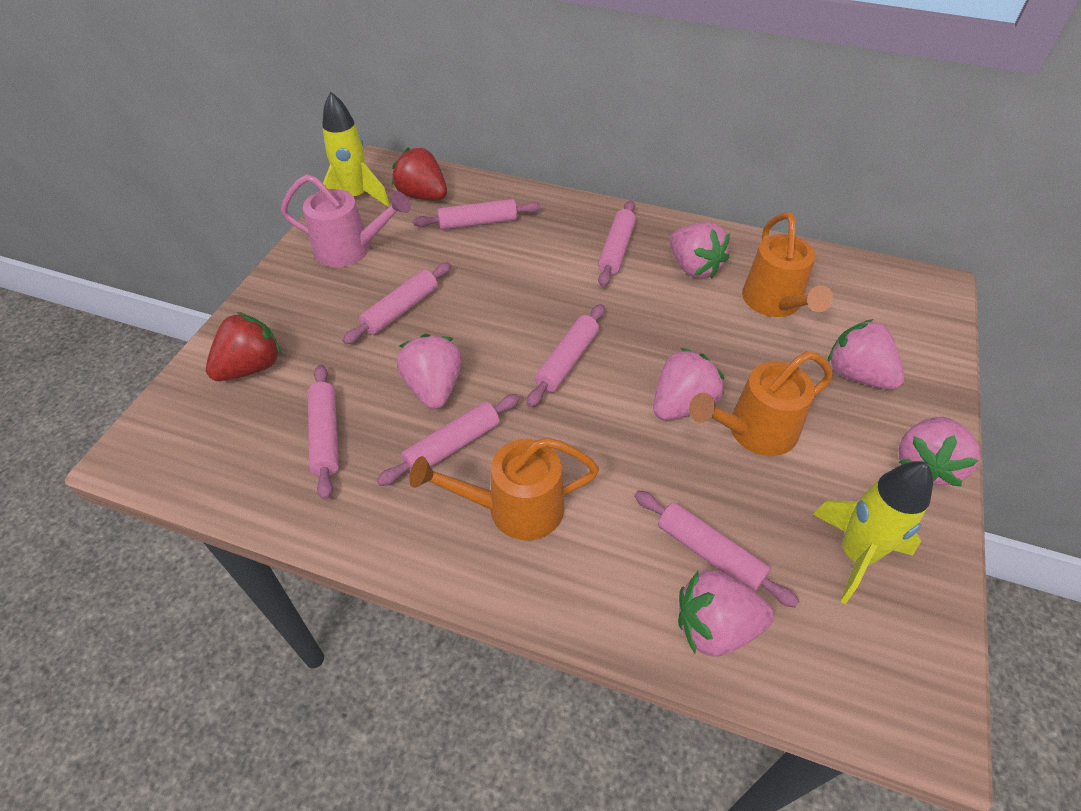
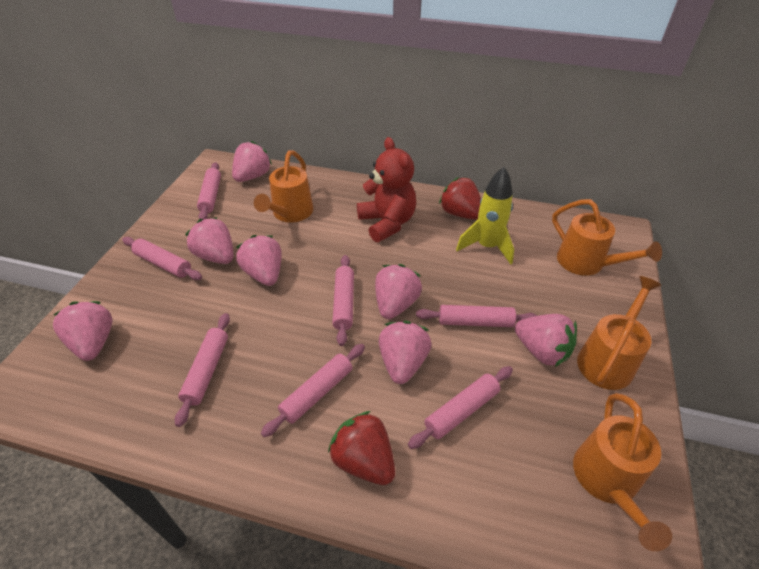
orange watering can: [409,438,599,540] [689,351,833,456] [742,212,833,317] = 3 -> [254,150,313,222] [552,199,662,276] [573,393,672,551] [577,276,661,390] = 4
pink strawberry: [397,334,462,409] [653,348,725,420] [670,222,730,278] [678,570,774,657] [828,319,904,389] [899,417,980,486] = 6 -> [53,301,113,361] [185,217,234,264] [232,141,272,182] [236,235,282,286] [375,264,422,319] [379,321,432,384] [515,314,577,367] = 7
pink watering can: [281,174,411,267] = 1 -> none = 0
red teddy bear: none = 0 -> [357,137,416,242] = 1
yellow rocket: [320,92,390,207] [813,461,933,604] = 2 -> [456,167,514,264] = 1

